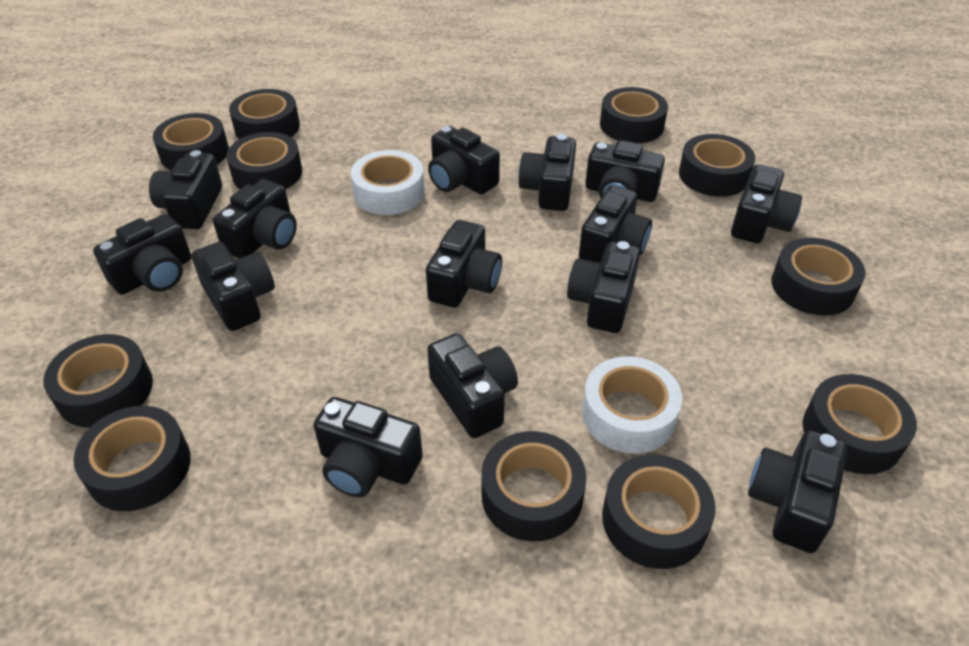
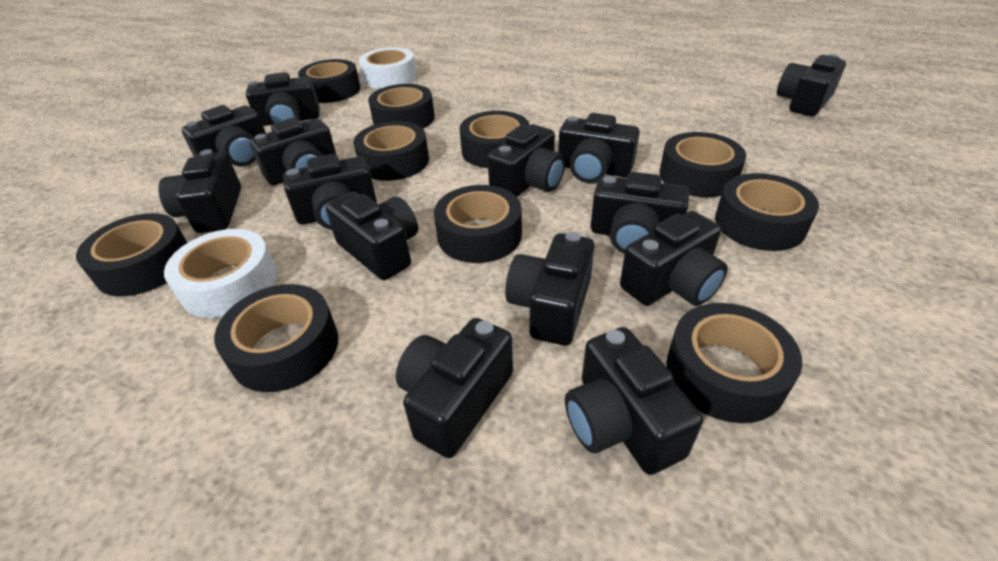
black tape: [43,334,153,428] [73,406,191,511] [153,113,229,171] [226,132,302,189] [229,89,300,139] [481,431,587,541] [600,87,668,143] [602,454,716,569] [679,134,755,197] [771,238,865,316] [803,374,917,474] = 11 -> [76,213,187,296] [214,284,338,392] [298,59,360,103] [353,121,429,181] [368,84,435,129] [434,185,522,263] [459,111,530,168] [659,132,746,197] [666,303,803,423] [715,173,819,251] = 10

